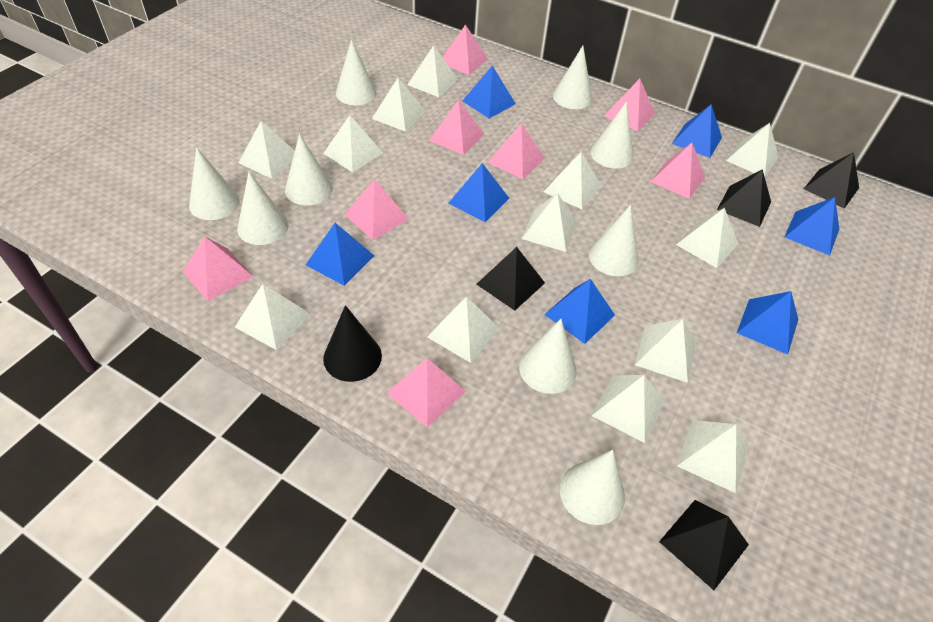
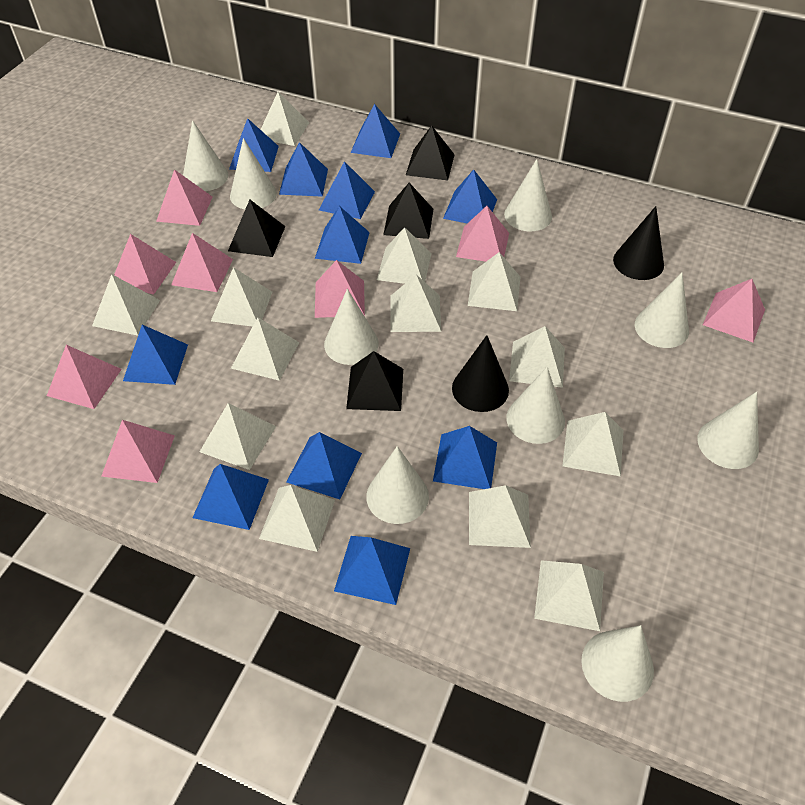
black cone: [323,305,382,382] = 1 -> [452,335,509,412] [613,206,664,280] = 2
blue pyramid: [306,223,374,286] [448,163,509,222] [462,65,516,119] [544,279,615,344] [672,104,722,158] [737,291,799,355] [785,197,839,256] = 7 -> [123,325,188,385] [193,464,269,530] [229,118,279,172] [279,142,328,197] [286,432,362,499] [315,206,370,264] [319,161,375,219] [334,536,410,605] [351,104,400,158] [433,426,497,489] [443,169,497,223] = 11

